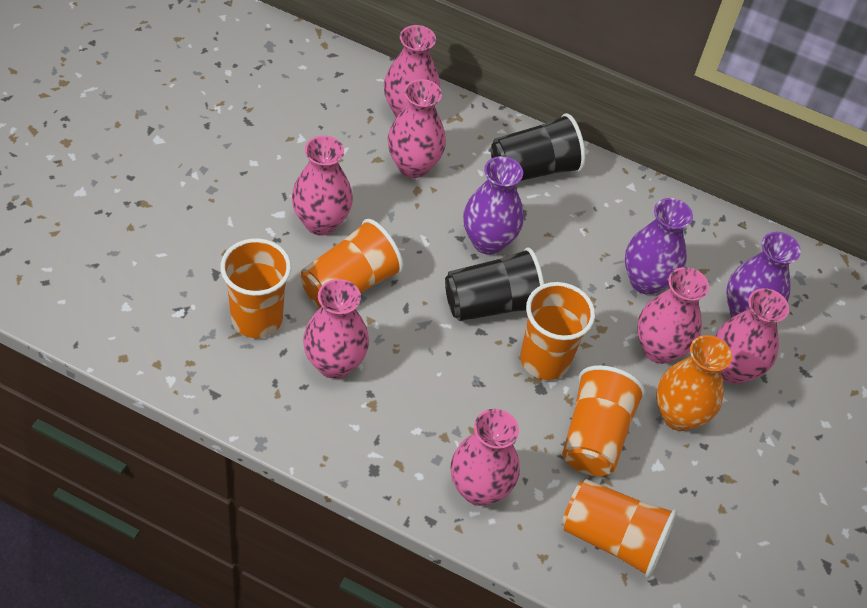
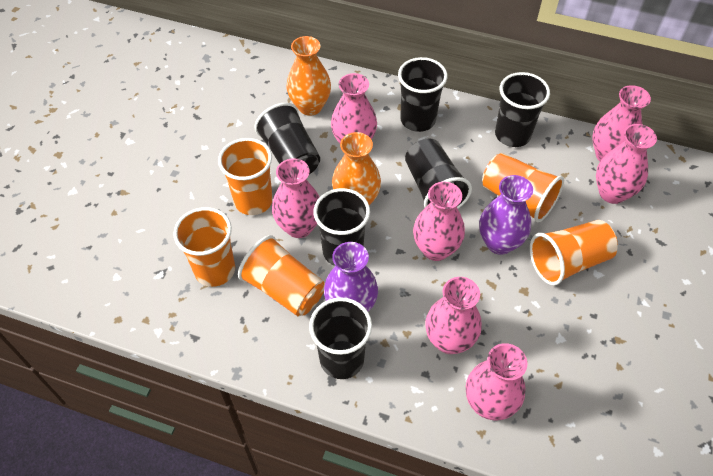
black cup: [445,248,544,321] [491,113,585,181] = 2 -> [254,103,320,174] [309,297,372,379] [314,188,370,266] [398,57,447,132] [405,138,472,209] [495,72,550,147] = 6
orange vase: [656,335,732,431] = 1 -> [287,36,331,116] [332,132,381,205] = 2
purple vase: [463,156,524,255] [625,198,693,295] [726,232,801,317] = 3 -> [324,242,378,312] [479,175,533,255] = 2

